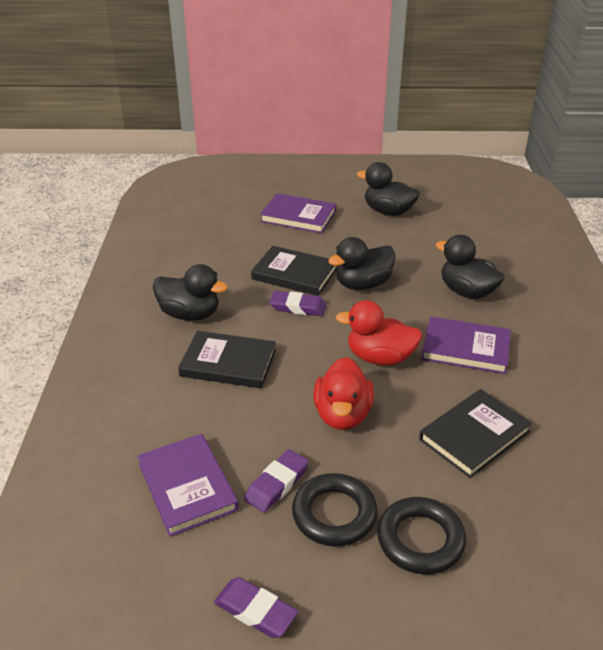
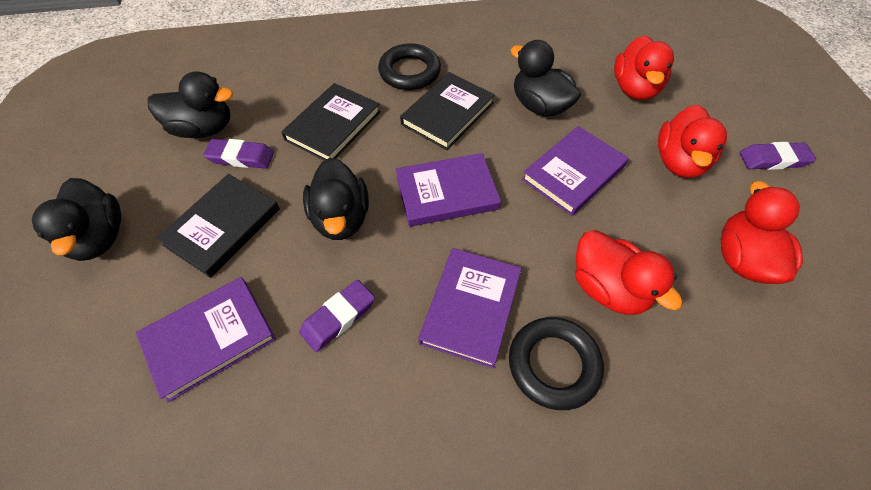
purple book: [137,434,239,537] [260,193,336,233] [421,316,511,374] = 3 -> [136,277,276,402] [396,153,501,227] [418,248,522,369] [522,126,629,216] = 4
red duck: [313,357,374,430] [336,300,423,366] = 2 -> [575,230,682,315] [614,35,674,100] [658,105,727,178] [721,181,803,284] = 4

